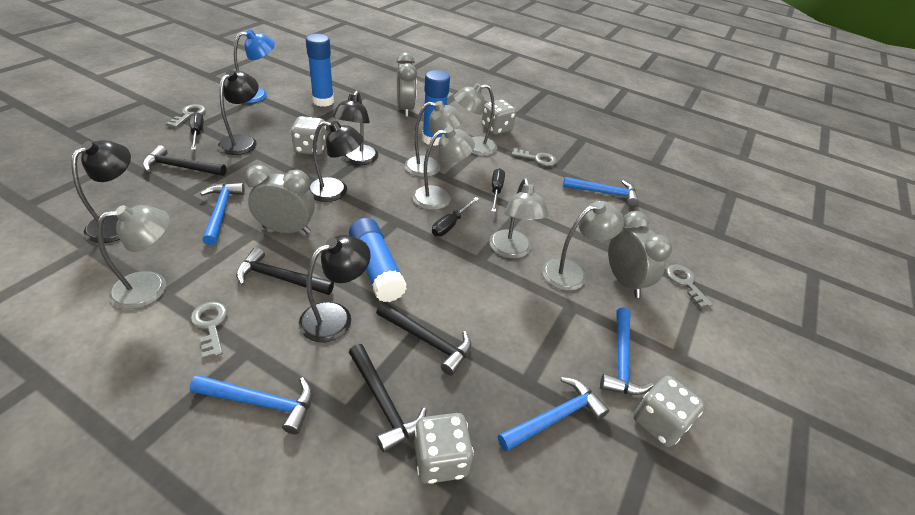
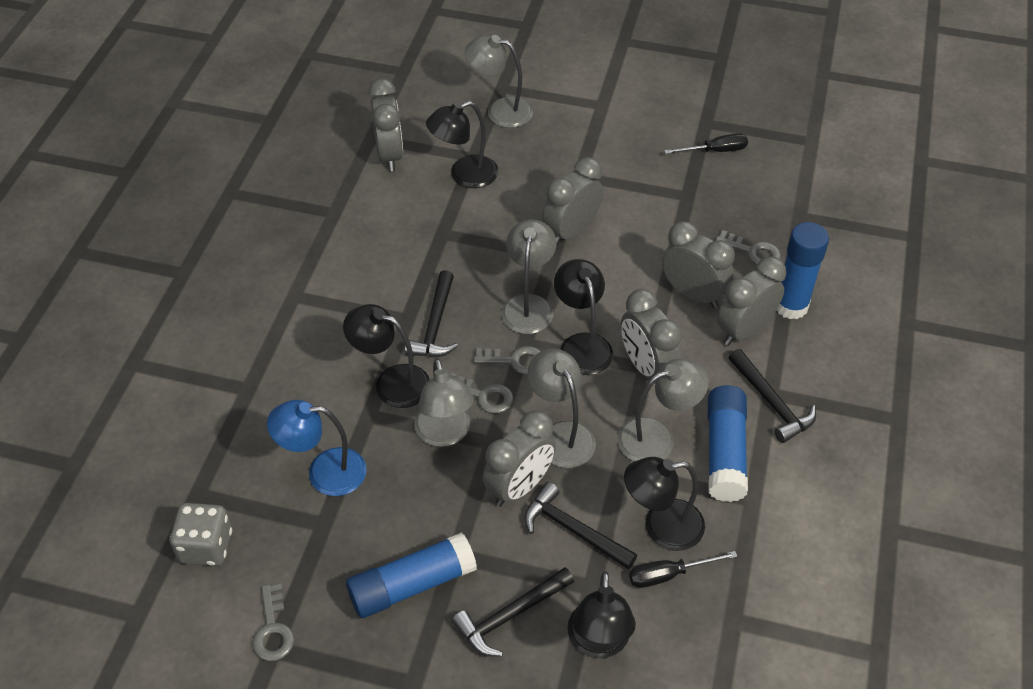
black screwdriver: [189,112,204,150] [432,197,479,236] [492,168,505,212] = 3 -> [629,551,737,588] [664,133,748,154] = 2
blue hammer: [190,375,313,434] [200,183,245,245] [498,377,609,451] [563,177,639,206] [600,307,653,395] = 5 -> none = 0
grey clock: [245,165,315,234] [397,52,417,117] [608,211,672,298] = 3 -> [368,79,403,171] [482,410,556,507] [542,157,603,246] [621,289,682,380] [662,221,735,308] [717,257,786,346] = 6
grey dice: [291,116,327,155] [414,413,474,484] [482,100,516,135] [633,376,704,447] = 4 -> [170,503,232,566] = 1
grey lamp: [97,205,170,309] [405,101,463,177] [412,127,475,210] [454,83,497,156] [489,178,549,258] [542,201,624,291] = 6 -> [414,358,474,447] [465,35,533,128] [501,220,556,334] [527,349,596,468] [617,359,709,461] = 5

